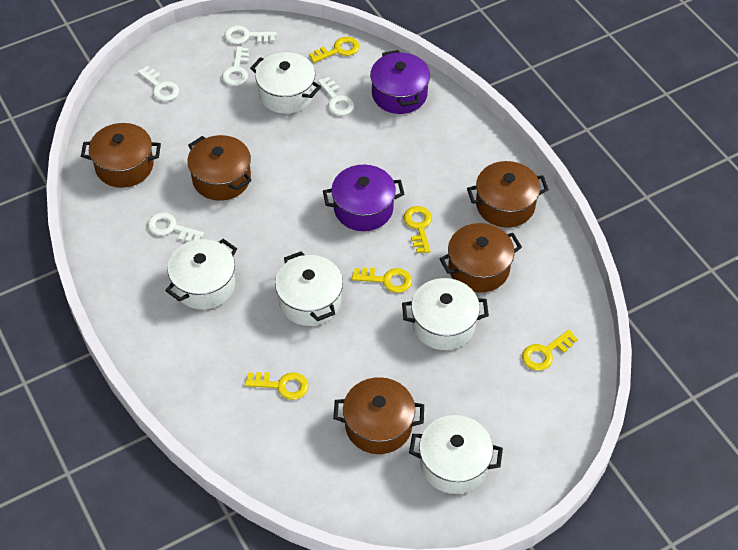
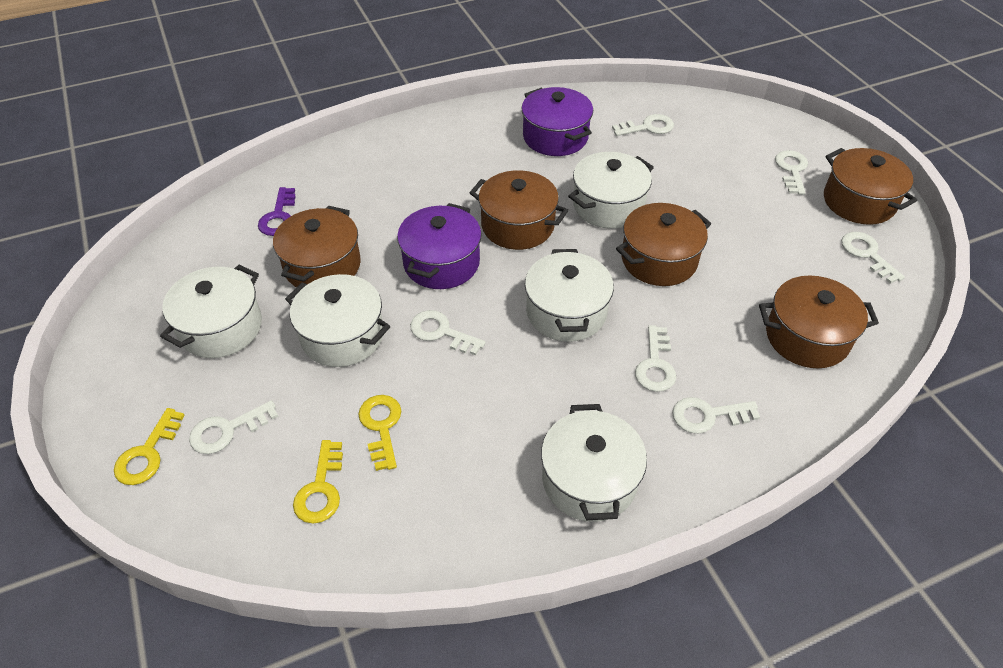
purple key: none = 0 -> [258,187,296,236] = 1
white key: [137,66,179,101] [148,212,204,242] [222,47,249,86] [224,25,277,44] [318,77,355,116] = 5 -> [189,400,278,454] [410,310,486,355] [612,114,674,136] [635,325,676,392] [672,397,760,434] [775,150,808,195] [841,232,905,284] = 7
yellow key: [245,372,309,400] [309,37,360,63] [352,267,412,293] [403,206,432,253] [522,330,578,371] = 5 -> [114,408,185,485] [293,440,343,524] [358,395,401,471] = 3

